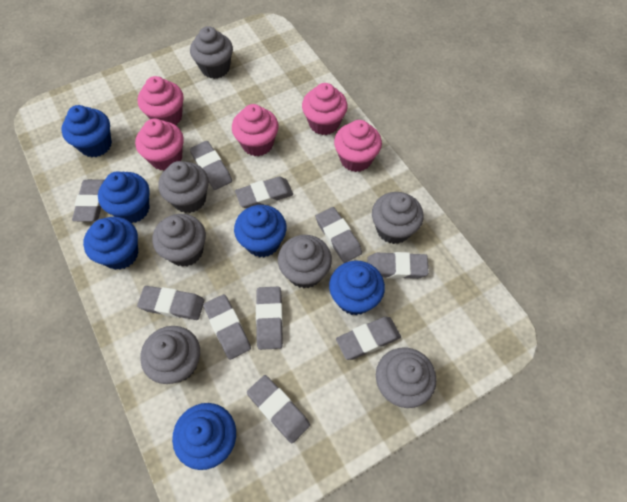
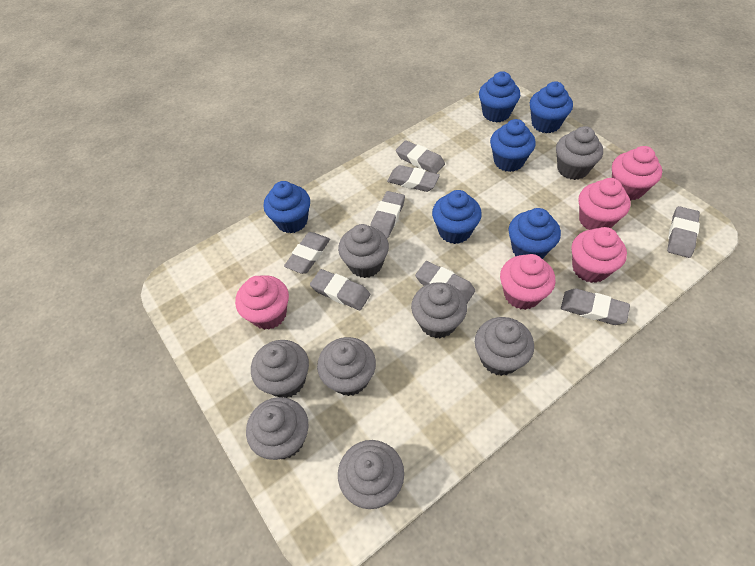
grey cupcake: [140,326,200,384] [152,214,206,267] [158,161,209,213] [190,26,233,79] [278,235,332,288] [372,192,424,244] [376,347,437,408] = 7 -> [246,397,309,460] [251,340,309,398] [317,337,376,396] [338,224,389,278] [338,440,404,509] [411,282,467,338] [475,317,534,376] [556,126,603,180] = 8
grey eraser: [72,179,104,222] [137,286,204,320] [190,141,232,190] [204,294,251,360] [235,177,293,209] [247,375,310,443] [256,287,283,350] [316,207,362,263] [336,317,401,360] [367,252,429,279] = 10 -> [284,232,330,274] [310,269,370,310] [370,191,405,238] [387,165,440,192] [396,140,445,174] [415,261,475,304] [561,289,630,325] [667,206,700,258] = 8

